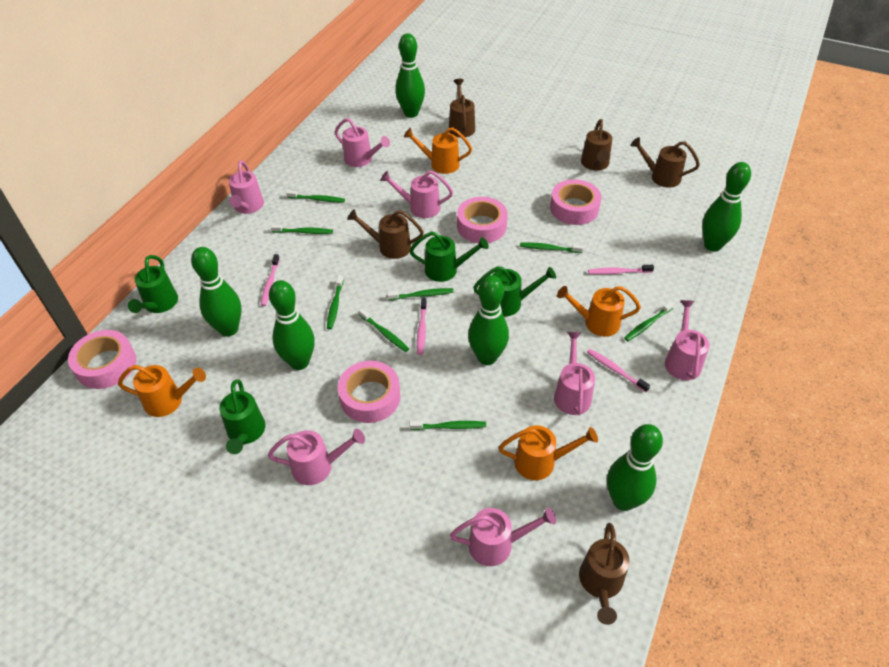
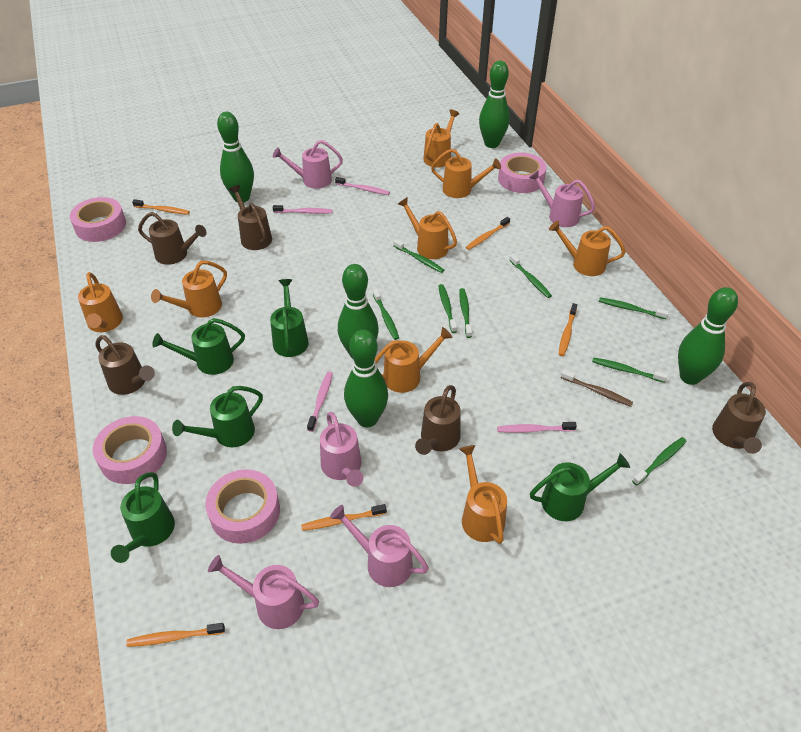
brown toothbrush: none = 0 -> [561,370,633,407] = 1
green bowling pin: [191,247,242,337] [269,280,315,370] [395,33,425,118] [468,275,509,365] [607,424,663,511] [702,162,751,251] = 6 -> [217,112,254,202] [338,264,379,359] [344,330,388,427] [479,61,510,148] [678,287,738,385] = 5
green watering can: [128,255,178,313] [219,379,265,454] [410,231,489,282] [473,266,556,316] = 4 -> [111,472,175,563] [152,318,245,375] [172,386,263,447] [270,279,309,357] [530,453,630,521] = 5
orange toothbrush: none = 0 -> [126,623,225,647] [132,199,190,215] [301,504,387,531] [466,217,510,250] [559,303,577,356] = 5
orange watering can: [118,365,206,417] [404,128,472,174] [499,425,598,480] [557,286,641,337] = 4 -> [78,272,123,332] [151,261,227,317] [375,327,453,393] [398,197,457,259] [423,110,459,167] [431,149,501,198] [459,445,507,544] [549,221,625,276] = 8
pink watering can: [229,160,264,214] [268,429,365,485] [335,118,390,167] [380,171,453,218] [450,508,556,566] [554,332,595,415] [665,300,709,380] = 7 -> [208,555,319,629] [273,140,343,189] [320,412,364,487] [330,505,429,587] [529,170,595,227] = 5

